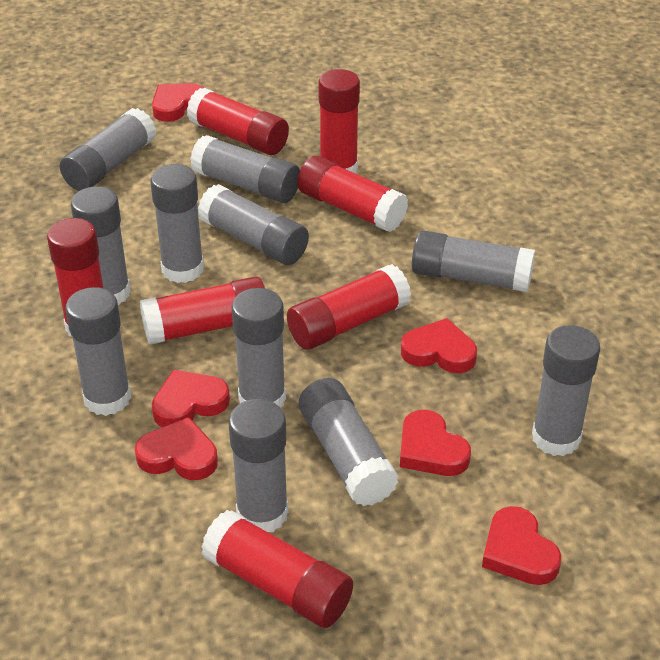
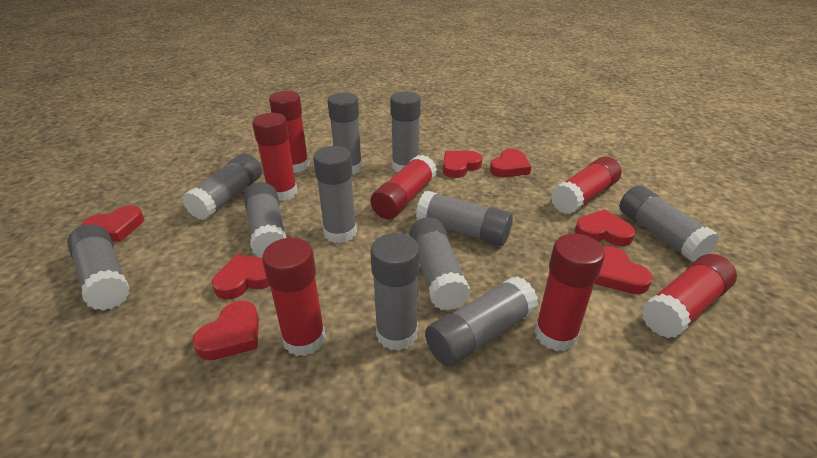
red heart: [135,417,218,480] [152,83,204,122] [152,370,230,427] [400,410,471,476] [401,318,477,373] [482,506,561,585] = 6 -> [81,206,144,242] [192,301,259,360] [212,254,270,299] [443,151,483,178] [490,149,531,177] [575,209,635,246] [595,246,653,294] = 7

